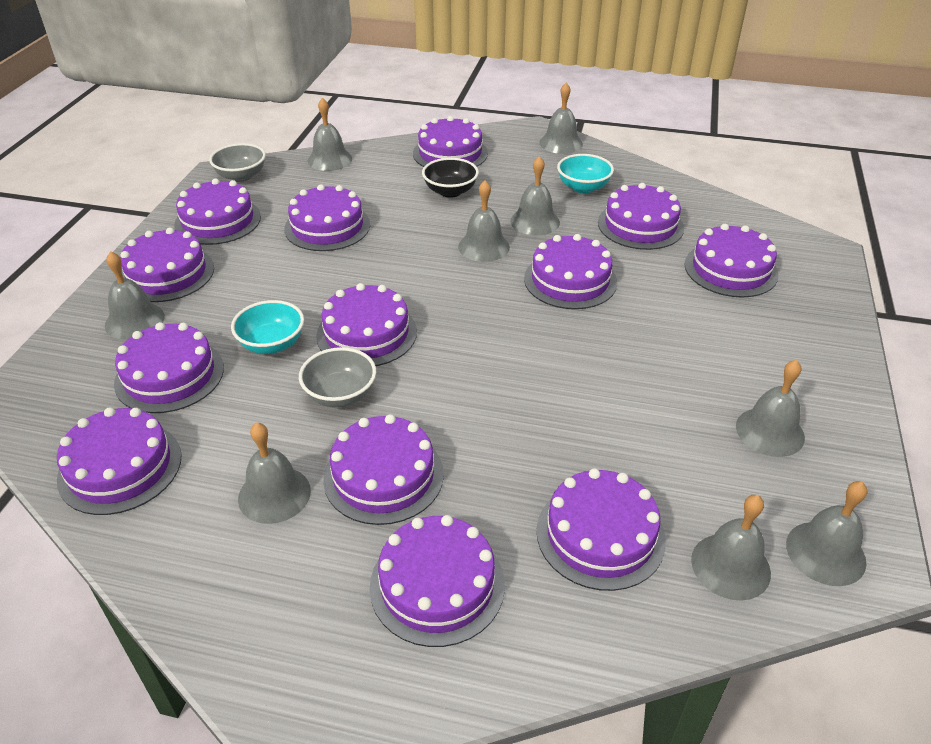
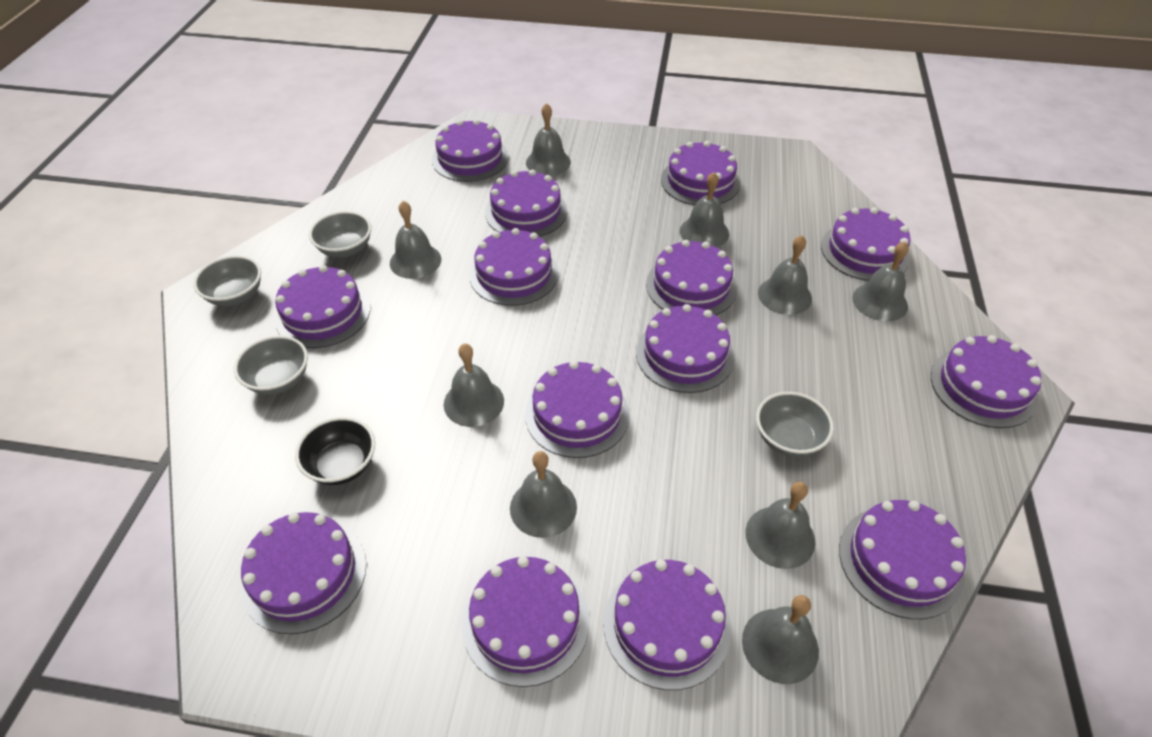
grey bowl: [209,143,266,182] [299,347,376,407] = 2 -> [193,256,261,306] [234,335,308,395] [309,211,371,258] [756,392,834,457] = 4
purple cake: [57,407,182,515] [114,322,224,413] [120,228,214,302] [174,178,261,245] [284,184,370,251] [316,283,417,366] [323,414,444,525] [370,515,505,647] [413,116,488,167] [524,234,617,309] [537,468,666,591] [598,183,684,250] [684,224,778,298] = 13 -> [241,512,366,634] [275,265,370,348] [432,119,509,182] [462,556,589,687] [469,228,559,306] [485,169,567,237] [525,361,630,458] [603,560,731,690] [636,304,734,393] [646,240,737,315] [661,141,740,205] [821,207,911,281] [839,500,966,619] [931,335,1042,428] = 14
turquoise bowl: [231,300,304,354] [557,154,614,193] = 2 -> none = 0

